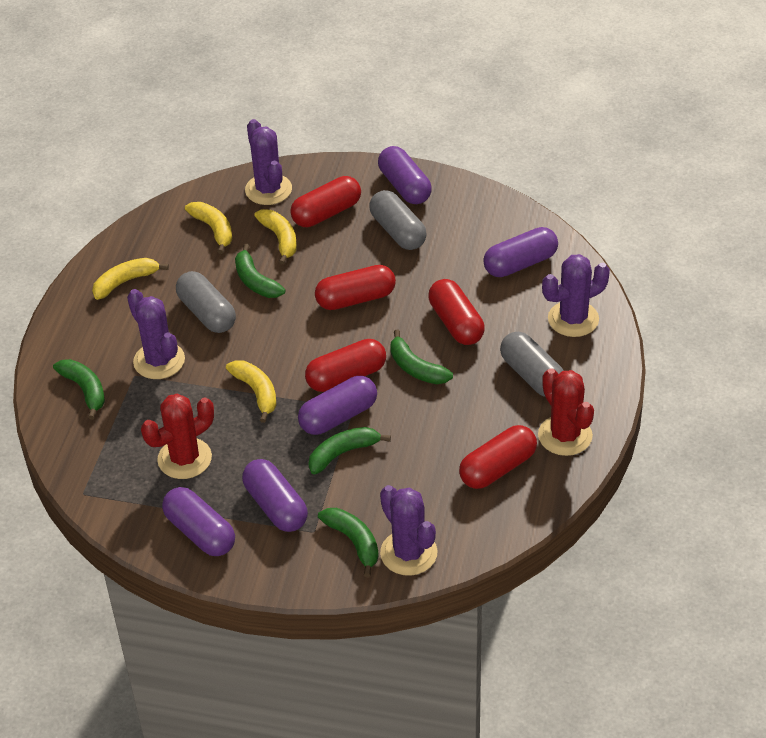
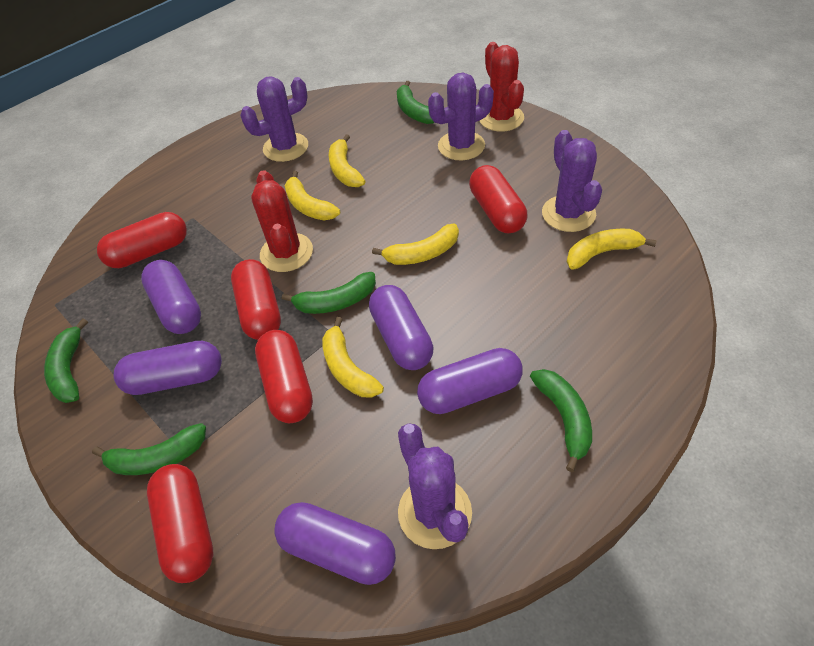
grey capsule: [176,271,236,333] [369,190,427,250] [500,332,564,397] = 3 -> none = 0
yellow banana: [92,258,169,300] [185,202,232,254] [226,360,277,423] [254,209,297,265] = 4 -> [285,171,340,220] [322,317,384,397] [329,134,366,187] [372,224,459,265] [567,229,657,270] = 5

